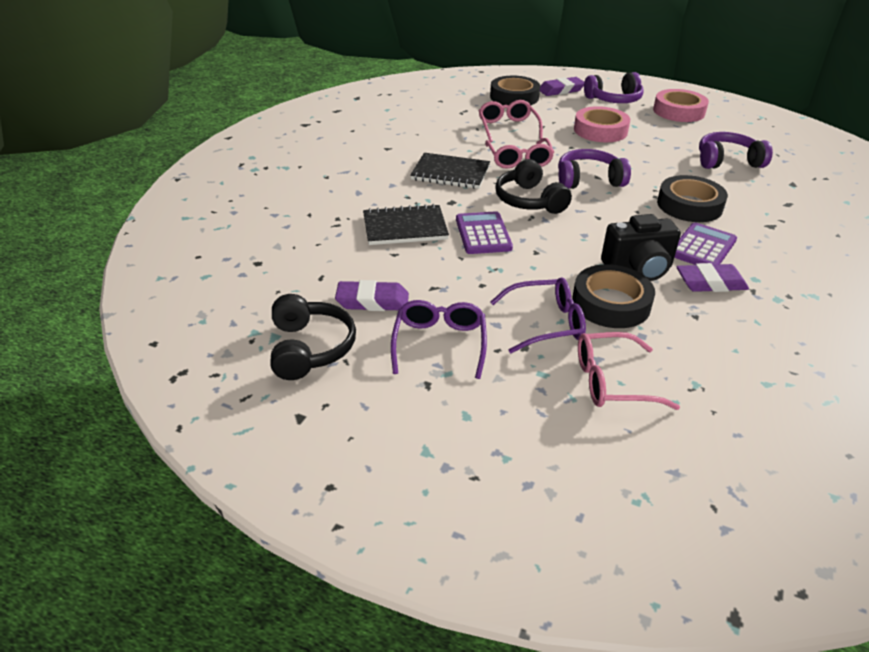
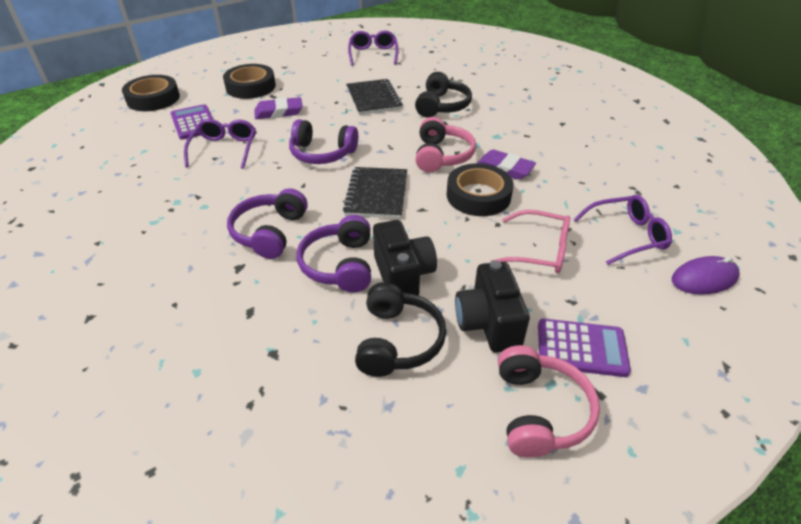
black camera: [601,214,681,281] = 1 -> [373,220,437,296] [455,260,530,353] = 2
pink glasses: [478,100,543,143] [485,138,554,169] [578,332,680,410] = 3 -> [490,210,570,273] = 1
pink headphones: none = 0 -> [415,117,476,172] [498,345,600,458] = 2
pink tape: [574,106,630,142] [653,89,709,122] = 2 -> none = 0
purple eraser: [335,280,409,311] [540,77,584,96] [677,263,749,292] = 3 -> [254,97,303,119] [478,150,536,180] = 2
purple glasses: [391,300,487,379] [490,277,586,353] = 2 -> [184,119,256,169] [348,30,398,66] [573,195,672,265] = 3
purple mouse: none = 0 -> [672,256,740,295] = 1

